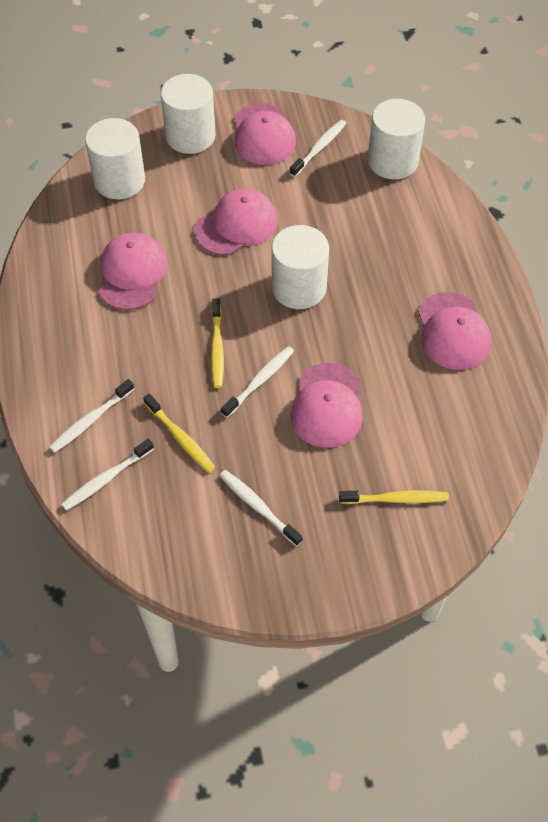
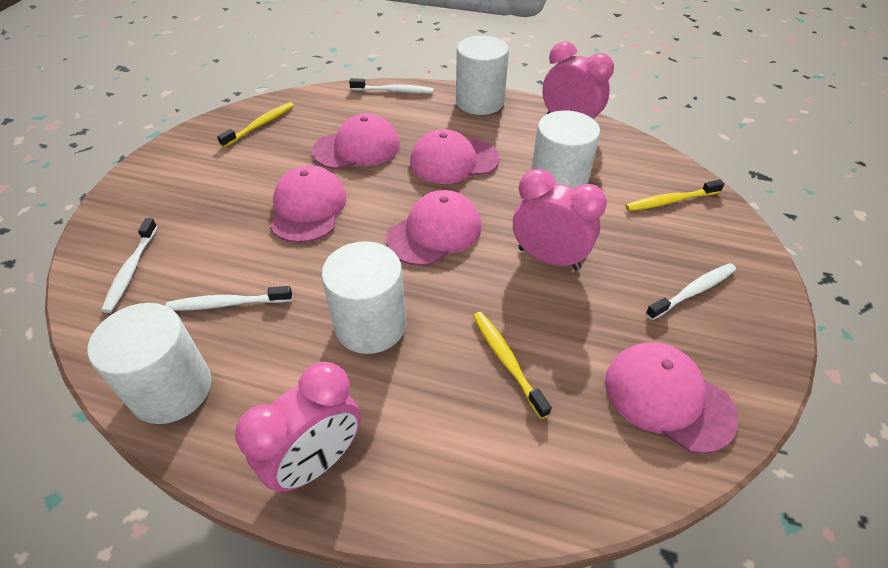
pink clock: none = 0 -> [235,362,361,492] [513,169,607,270] [542,41,614,119] = 3
white toothbrush: [49,379,134,453] [61,438,154,511] [220,470,303,546] [221,346,294,418] [290,120,346,177] = 5 -> [101,218,158,313] [165,286,292,311] [349,78,434,94] [645,263,736,320] = 4

